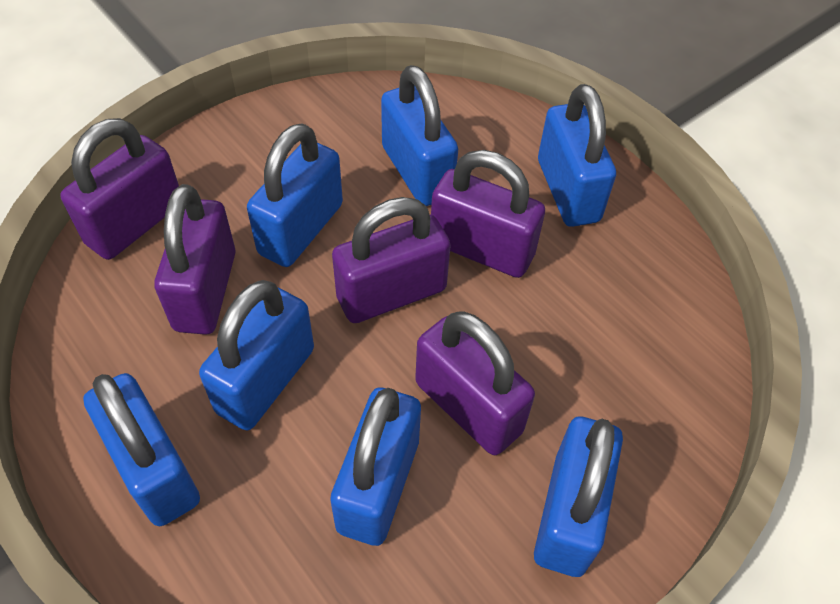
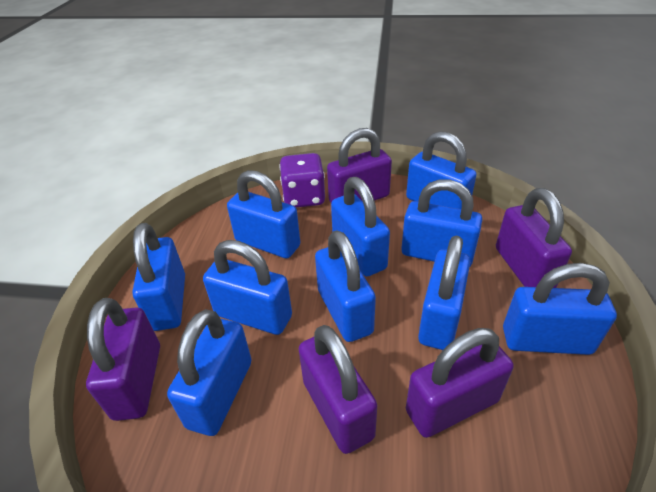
blue padlock: [83,373,200,526] [199,280,314,431] [247,123,343,267] [330,387,421,546] [381,65,458,206] [534,416,623,577] [538,84,616,227] = 7 -> [132,223,185,331] [167,309,252,436] [203,240,292,335] [227,170,300,259] [315,230,376,342] [331,177,390,277] [401,179,482,266] [406,131,477,209] [418,235,470,350] [503,263,617,355] = 10
purple dice: none = 0 -> [279,153,325,208] = 1

